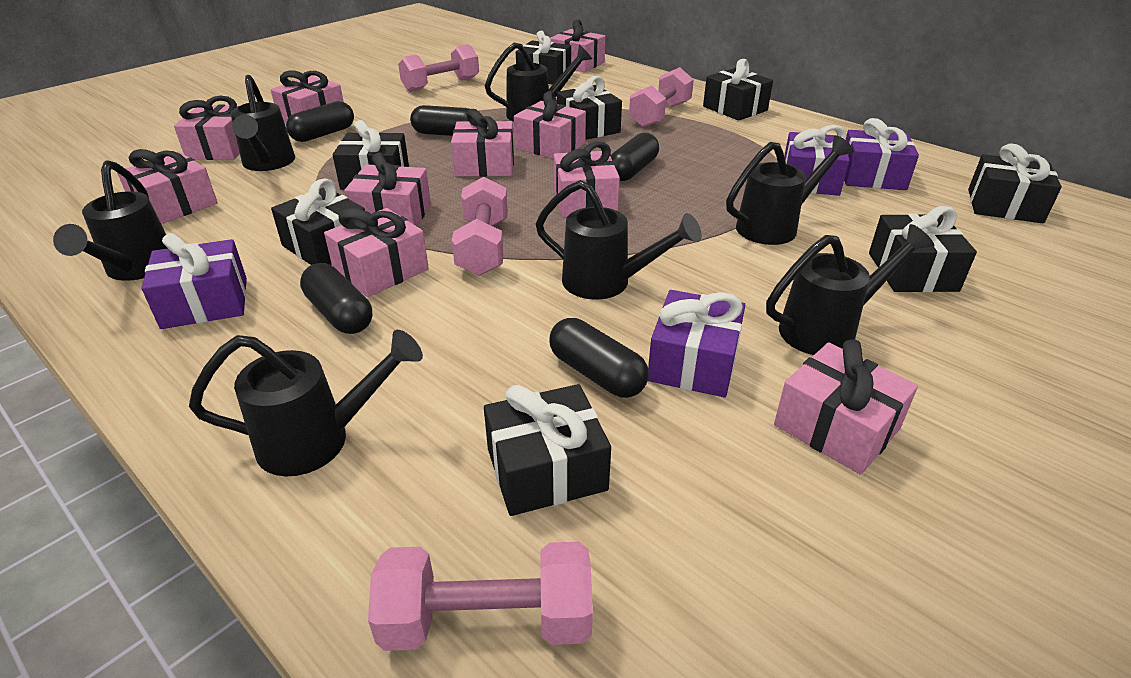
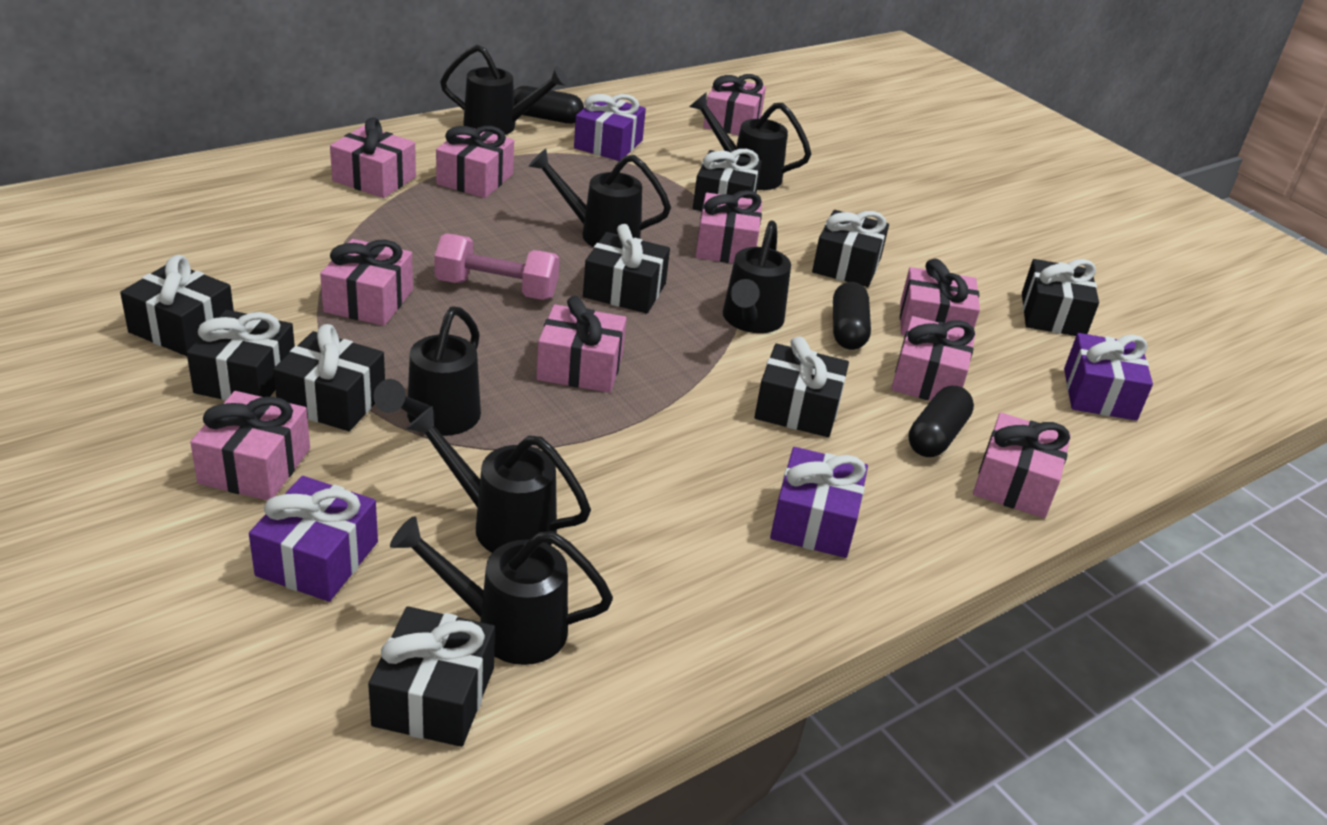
black capsule: [286,101,354,142] [300,263,372,334] [410,105,470,136] [549,318,649,398] [611,133,659,181] = 5 -> [514,86,584,124] [833,282,871,350] [908,386,974,457] = 3
black gift: [271,178,365,265] [333,120,409,190] [484,384,611,516] [516,31,571,85] [557,76,622,140] [703,59,773,121] [869,206,977,292] [968,143,1062,223] = 8 -> [120,255,234,356] [187,310,295,401] [273,324,385,431] [368,606,495,747] [583,224,670,314] [693,149,762,211] [754,336,849,437] [812,210,889,287] [1022,259,1099,336] = 9
pink dumbbell: [368,542,593,651] [398,44,479,92] [452,177,508,276] [629,67,694,127] = 4 -> [434,234,560,300] = 1

